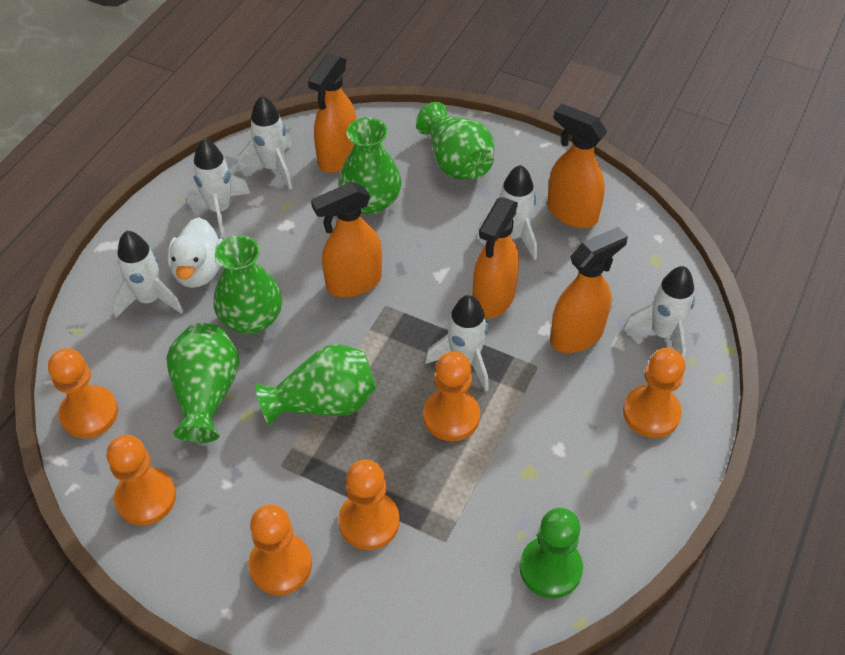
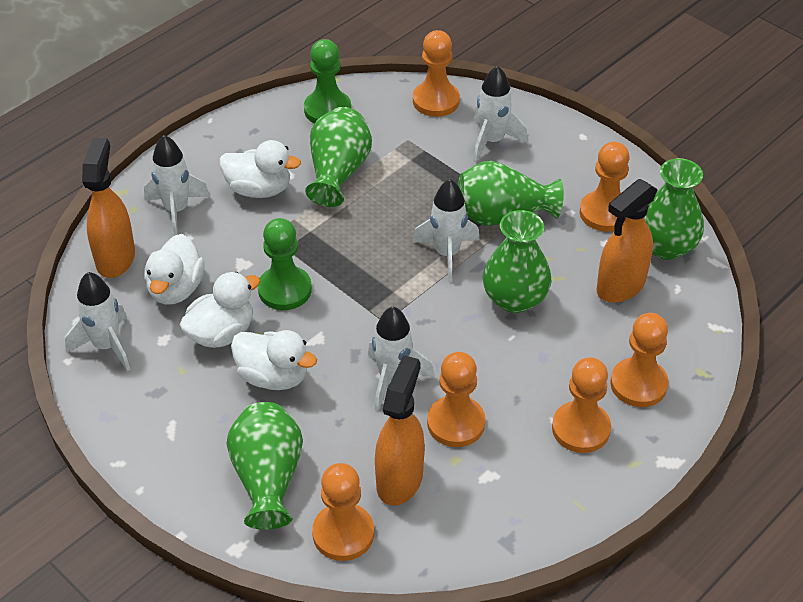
green pawn: [519,508,583,598] = 1 -> [258,218,312,310] [304,39,351,123] = 2
orange spray bottle: [308,53,357,173] [311,182,382,297] [473,197,519,318] [547,104,607,228] [550,227,628,353] = 5 -> [82,138,135,278] [375,355,425,506] [597,179,658,303] = 3
white duck: [167,217,223,288] = 1 -> [144,234,204,305] [180,272,260,348] [219,140,301,198] [231,330,317,390] = 4
white rocket: [112,230,183,319] [186,138,250,237] [238,95,292,190] [425,295,489,392] [477,165,537,260] [623,266,695,358] = 6 -> [65,272,131,371] [144,135,210,236] [368,307,435,411] [413,179,480,283] [473,66,528,162] = 5

